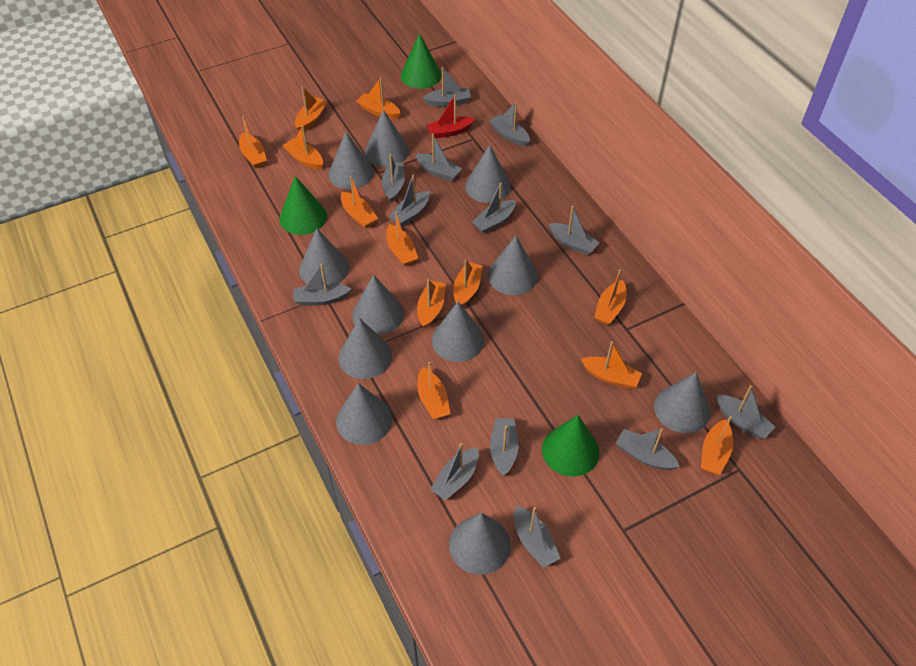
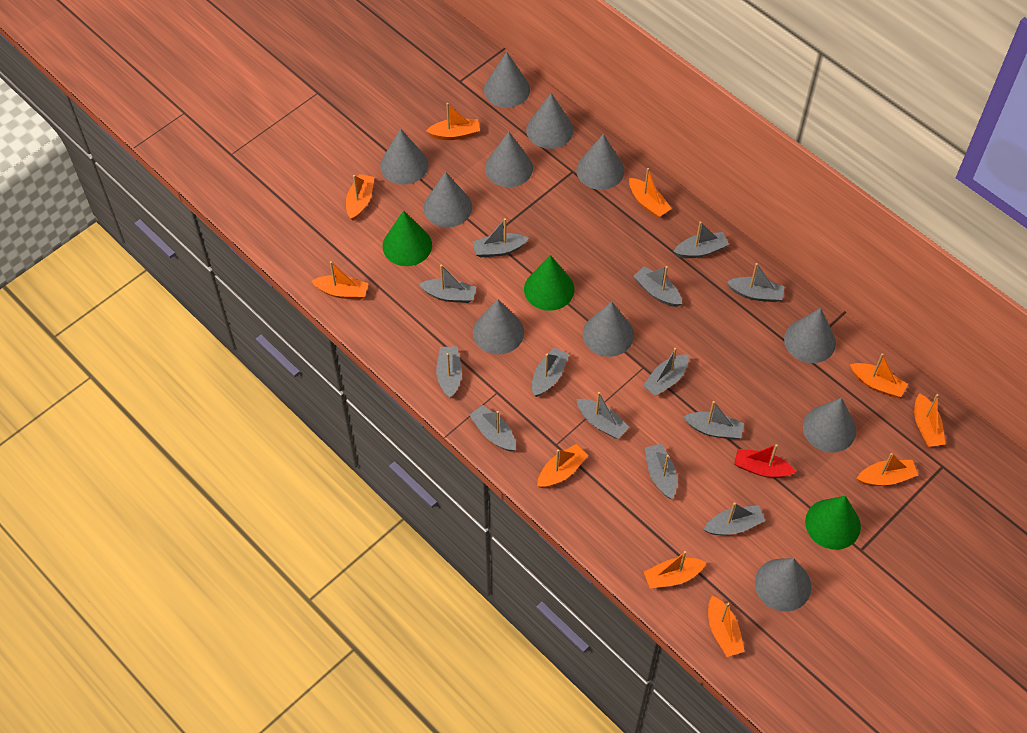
orange boat: [239,116,267,168] [283,126,323,170] [295,86,327,131] [341,176,378,228] [357,77,400,119] [386,212,418,266] [417,279,446,328] [417,362,450,420] [453,259,483,307] [581,341,642,389] [594,269,626,325] [701,416,733,475] = 12 -> [312,261,369,299] [346,174,374,220] [426,103,480,140] [537,444,588,488] [629,168,672,218] [644,551,706,588] [708,596,745,657] [850,353,908,398] [857,453,918,486] [914,393,945,447] = 10

